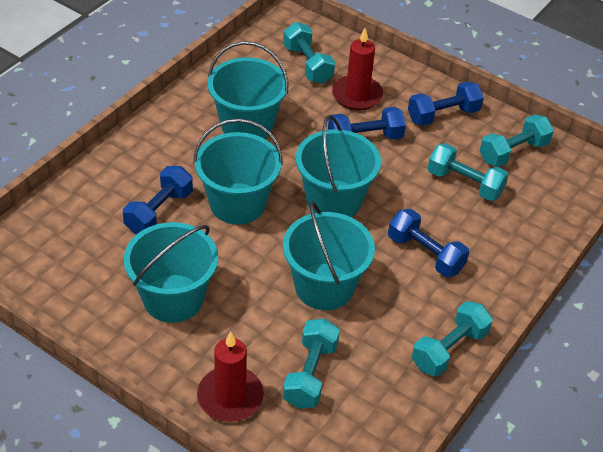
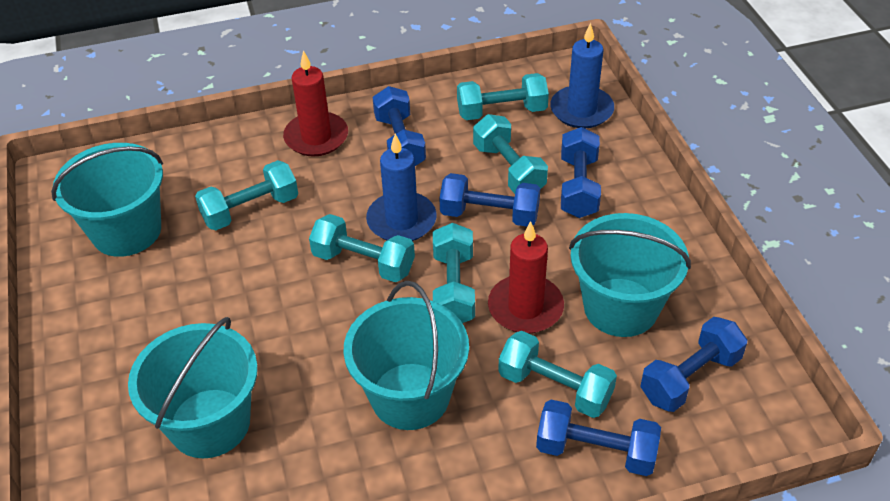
blue candle: none = 0 -> [366,134,437,241] [550,23,614,128] = 2
blue dumbbell: [123,166,193,234] [328,107,406,140] [388,209,469,277] [408,81,484,126] = 4 -> [373,86,426,166] [439,173,540,226] [536,400,661,476] [561,127,601,218] [640,317,747,412] = 5
turquoise bucket: [124,222,218,323] [193,118,283,225] [208,41,288,139] [283,201,375,310] [296,115,381,217] = 5 -> [51,143,163,257] [128,317,258,458] [344,281,469,430] [569,213,691,337] = 4
turquoise dumbbell: [283,22,335,84] [283,319,340,409] [412,301,493,377] [428,143,509,201] [480,114,554,167] = 5 -> [195,160,298,230] [309,214,415,282] [433,223,475,323] [457,73,549,120] [473,114,548,194] [498,331,617,418] = 6

